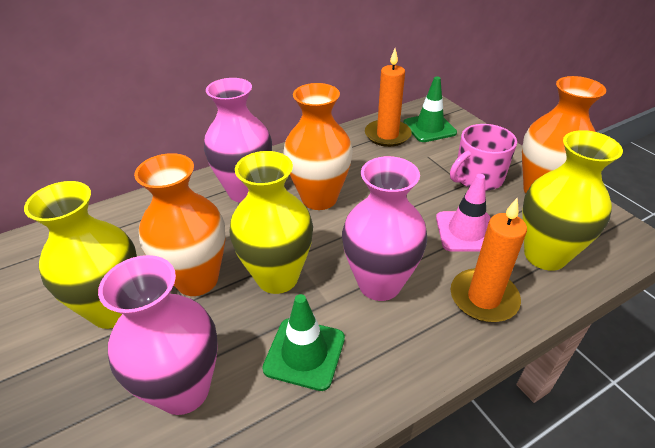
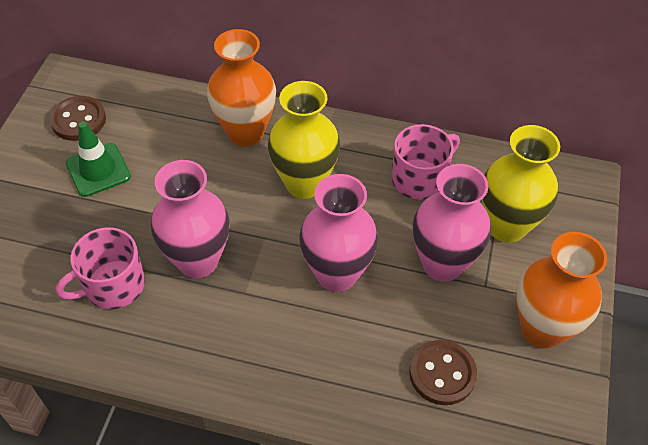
brown button: none = 0 -> [49,96,106,141] [409,340,477,405] = 2
green traffic cone: [262,294,345,391] [403,77,457,142] = 2 -> [65,121,131,197] = 1
orange candle: [365,48,411,147] [451,198,527,322] = 2 -> none = 0
orange vase: [134,153,225,296] [283,83,353,210] [522,76,606,194] = 3 -> [207,29,276,146] [516,232,607,348] = 2
pink mug: [450,124,517,191] = 1 -> [56,227,145,309] [392,124,460,200] = 2
pink traffic cone: [436,174,491,252] = 1 -> none = 0
yellow vase: [24,181,137,329] [230,151,313,294] [522,130,623,271] = 3 -> [268,81,340,199] [482,125,560,243] = 2

